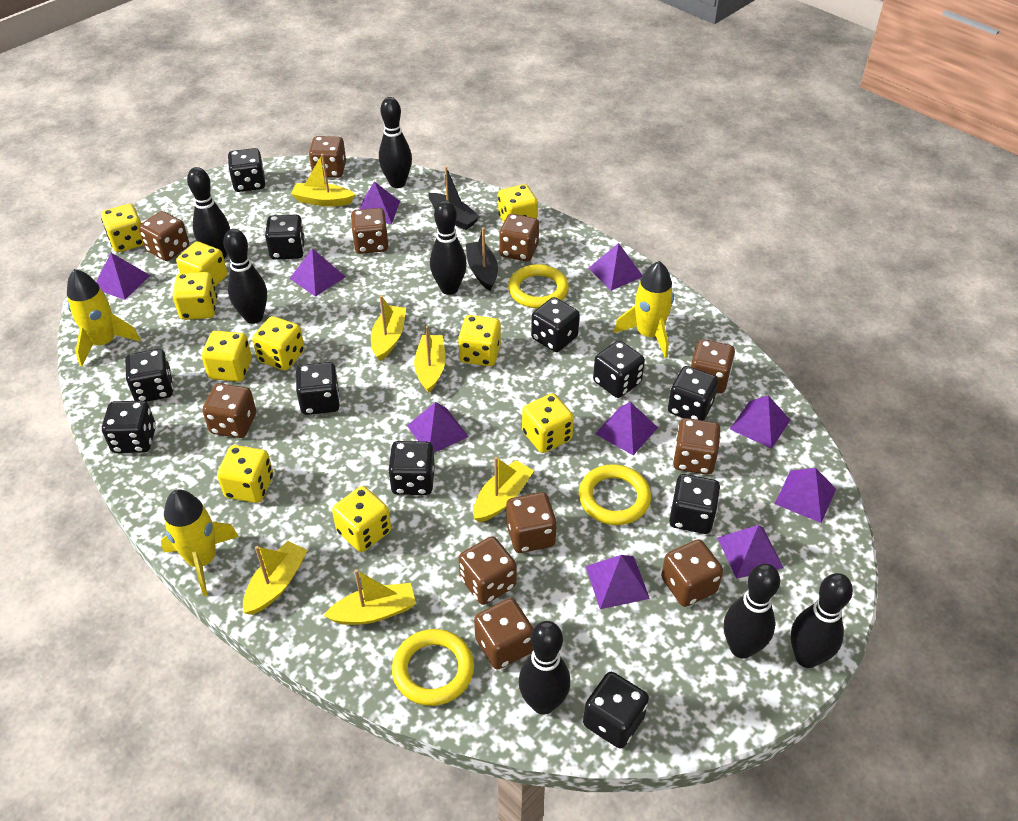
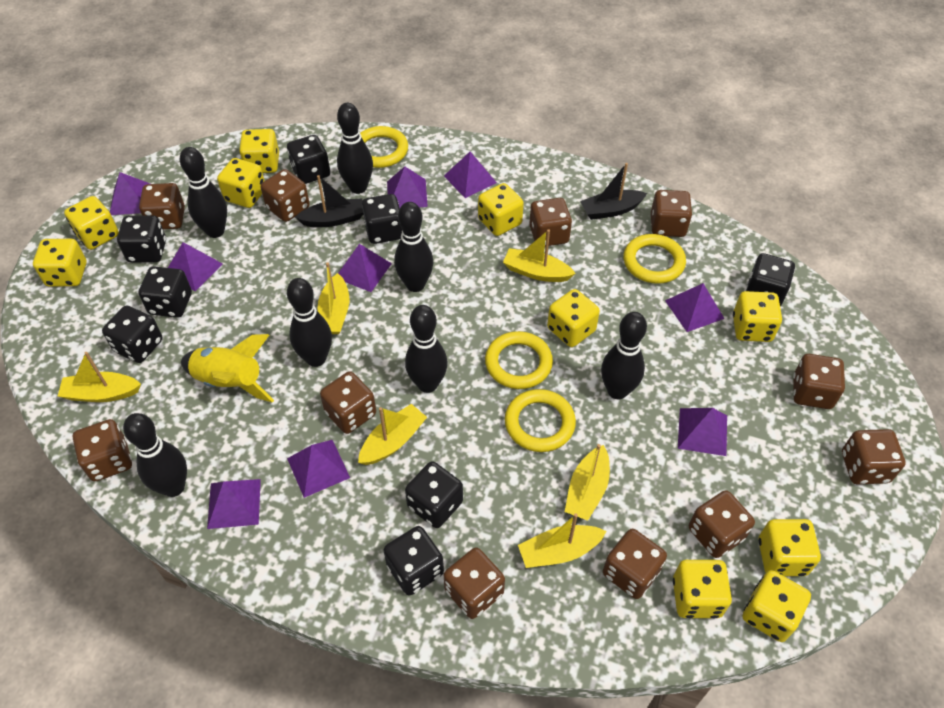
black dice: [102,401,156,453] [125,349,173,402] [228,148,265,192] [265,215,305,260] [296,362,340,415] [388,441,435,495] [531,297,580,352] [583,672,649,748] [593,340,645,398] [668,366,718,421] [669,474,720,534] = 11 -> [102,305,163,363] [117,215,166,262] [138,266,192,318] [287,135,330,184] [362,194,402,244] [383,526,444,596] [405,461,463,528] [746,253,795,306] = 8
purple pyramid: [96,253,150,300] [289,248,345,297] [359,181,400,224] [407,402,469,453] [585,555,650,609] [588,243,643,291] [595,402,658,455] [717,525,784,579] [730,396,790,449] [775,468,836,523] = 10 -> [110,172,150,215] [168,242,223,291] [207,479,261,529] [287,440,350,498] [338,244,392,292] [387,166,428,208] [444,152,497,198] [665,283,725,332] [678,408,727,456] = 9
yellow ring: [392,629,474,706] [508,264,569,308] [579,464,651,525] = 3 -> [360,126,408,168] [485,331,553,389] [505,389,576,452] [623,234,686,284] = 4
yellow rocket: [67,269,141,366] [161,489,239,596] [614,261,674,358] = 3 -> [181,334,274,402] = 1

